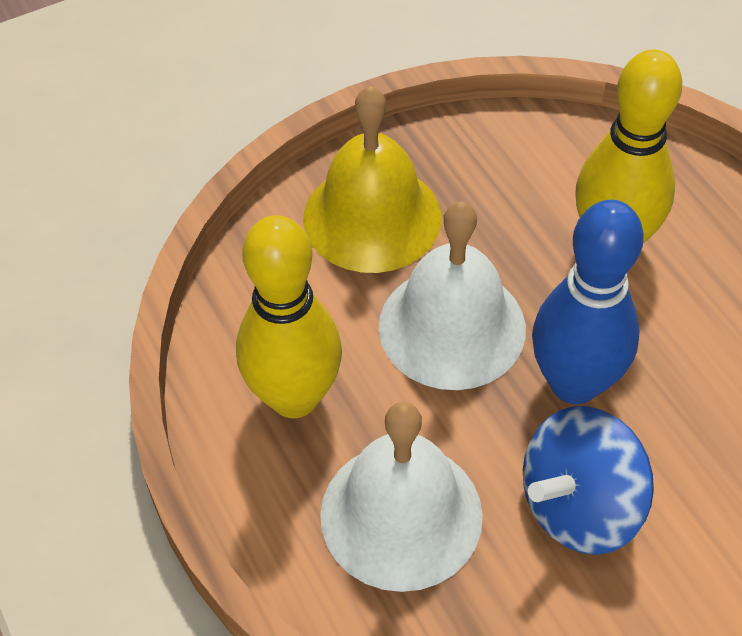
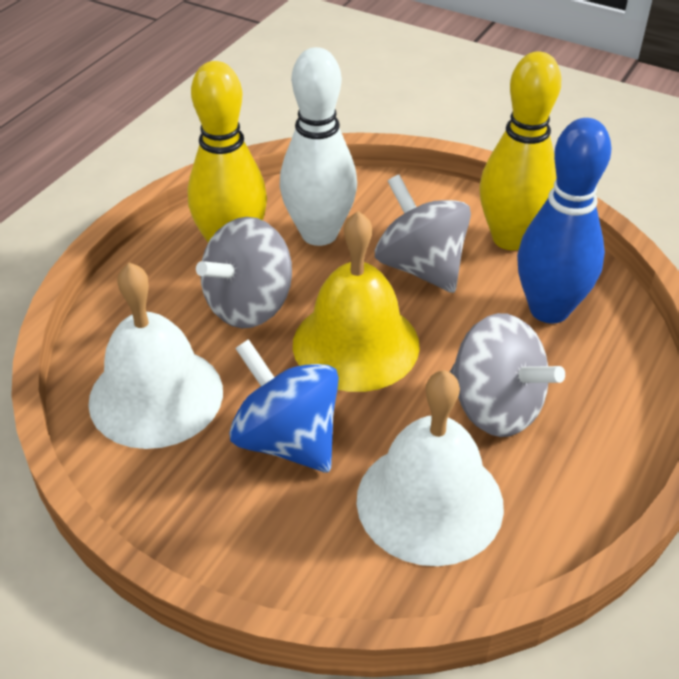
grey spinning top: none = 0 -> [196,217,292,328] [375,175,471,293] [450,313,565,437] = 3
white bowling pin: none = 0 -> [280,47,357,246] = 1

